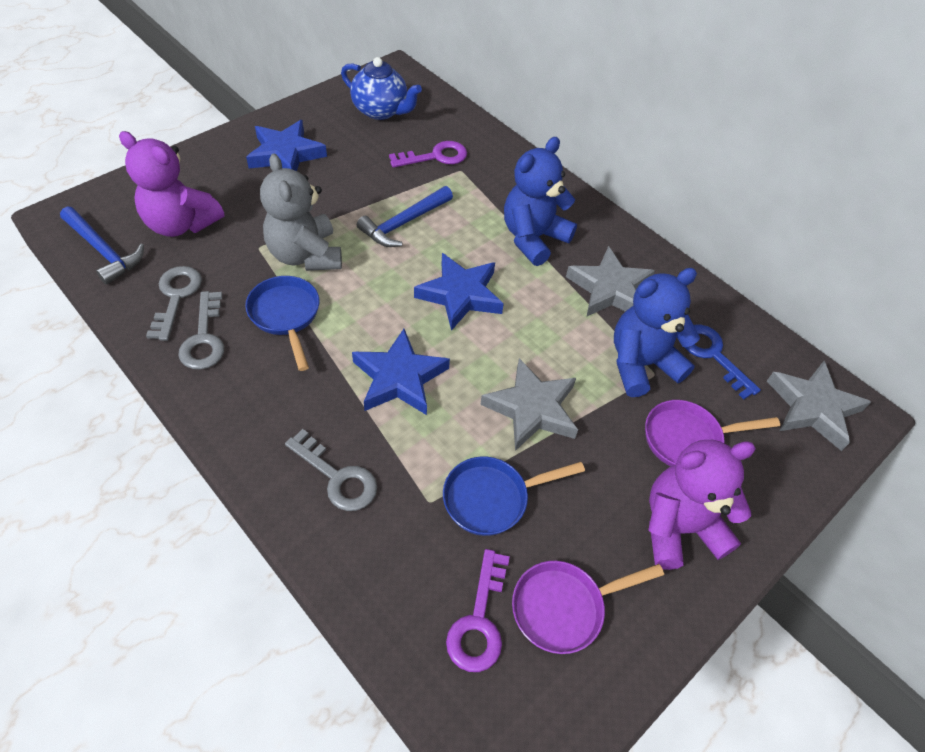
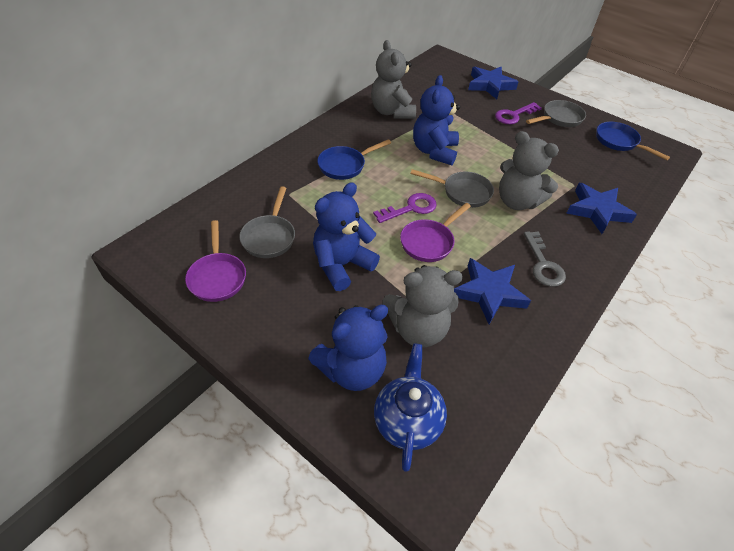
blue hammer: [60,207,144,284] [357,186,453,247] = 2 -> none = 0
blue key: [685,324,761,400] = 1 -> none = 0
blue teddy bear: [504,137,577,266] [614,268,700,397] = 2 -> [308,305,388,391] [313,182,380,291] [413,75,460,165] = 3
grey key: [146,266,202,341] [178,291,224,370] [285,429,377,511] = 3 -> [524,231,566,287] = 1
grey pan: none = 0 -> [239,186,295,258] [410,169,494,208] [526,100,586,127] = 3
grey star: [480,358,578,451] [566,246,655,316] [767,361,871,451] = 3 -> none = 0
grey teddy bear: [260,154,342,271] = 1 -> [371,40,416,119] [382,265,463,347] [499,131,559,210] = 3
purple teddy bear: [119,131,224,237] [648,440,756,570] = 2 -> none = 0

